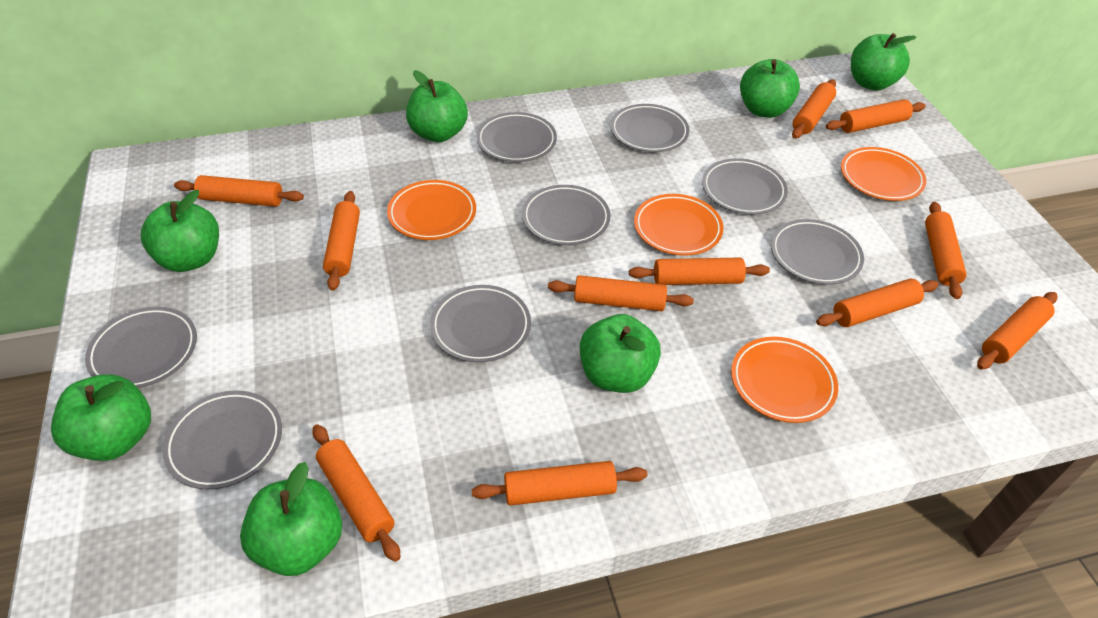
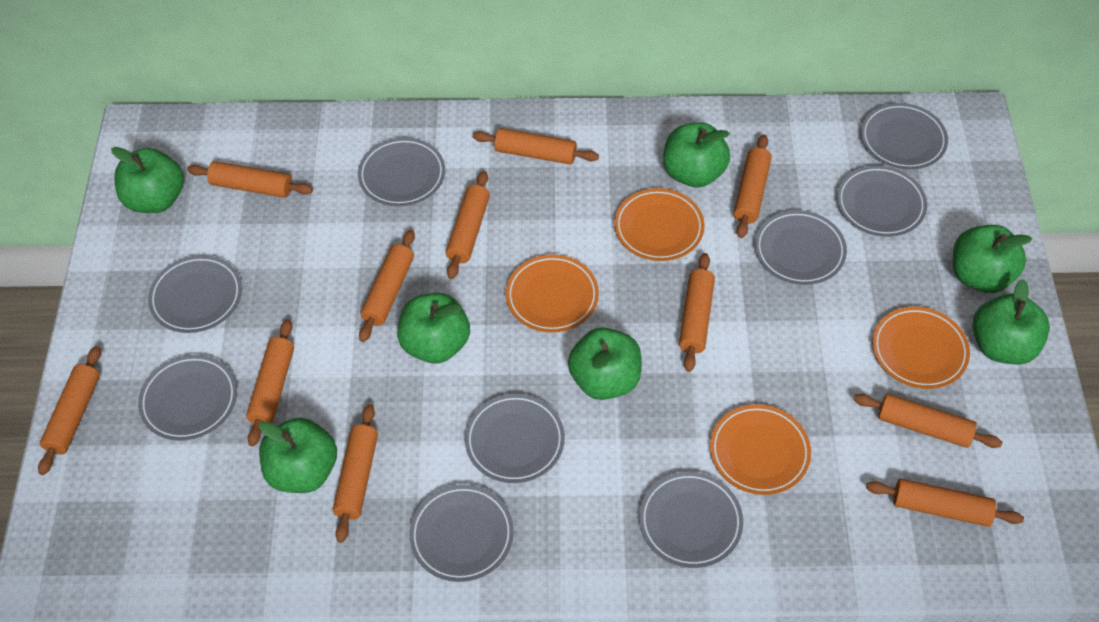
grey plate: [85,307,197,388] [163,390,282,489] [430,285,531,363] [476,112,557,162] [522,185,610,245] [610,104,689,152] [702,158,788,214] [771,219,864,285] = 8 -> [138,355,237,441] [148,255,242,333] [358,138,445,206] [409,485,514,582] [465,394,565,483] [639,472,743,568] [755,210,847,285] [837,165,927,237] [861,103,948,170] = 9

